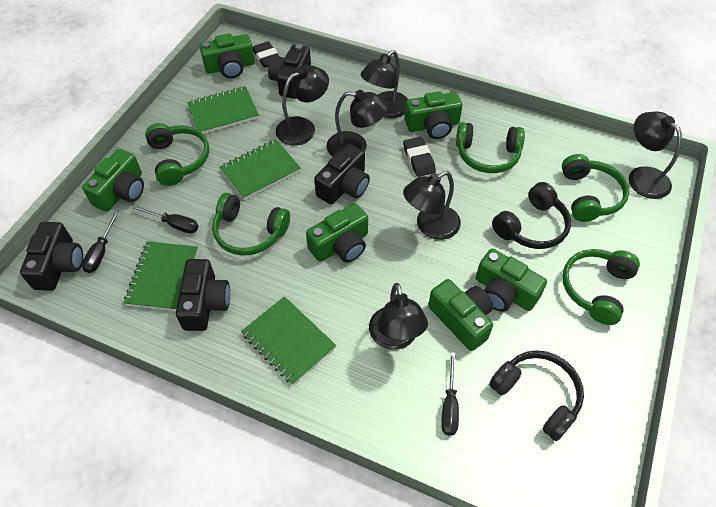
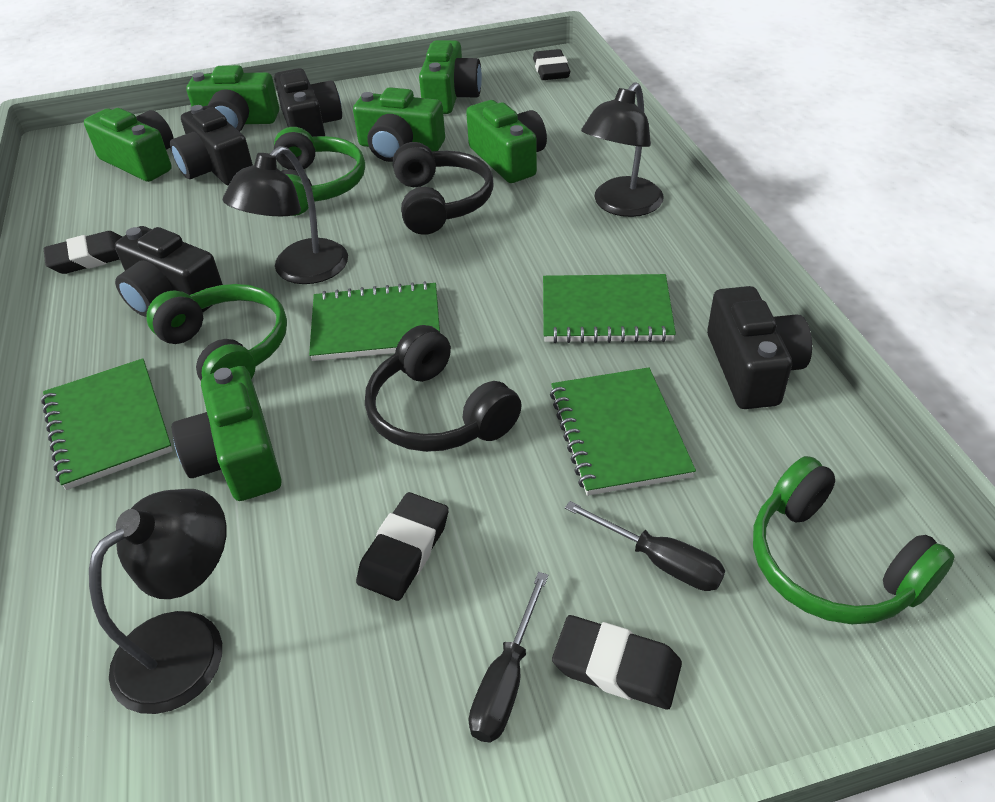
black eraser: [252,41,279,68] [403,137,436,177] = 2 -> [44,231,122,274] [356,492,449,601] [533,49,570,80] [552,615,682,710] = 4
black lamp: [276,65,329,146] [326,90,388,157] [361,50,408,118] [369,283,428,350] [403,171,461,240] [629,111,682,199] = 6 -> [89,489,227,714] [223,146,348,284] [581,82,664,217] = 3
black screwdriver: [82,211,120,273] [132,205,198,234] [441,352,459,436] = 3 -> [468,572,548,742] [565,501,725,591] = 2
green headphones: [145,123,209,186] [212,193,290,256] [456,122,525,173] [562,154,629,222] [562,249,640,325] = 5 -> [146,284,287,380] [274,127,365,216] [753,456,955,624] = 3

